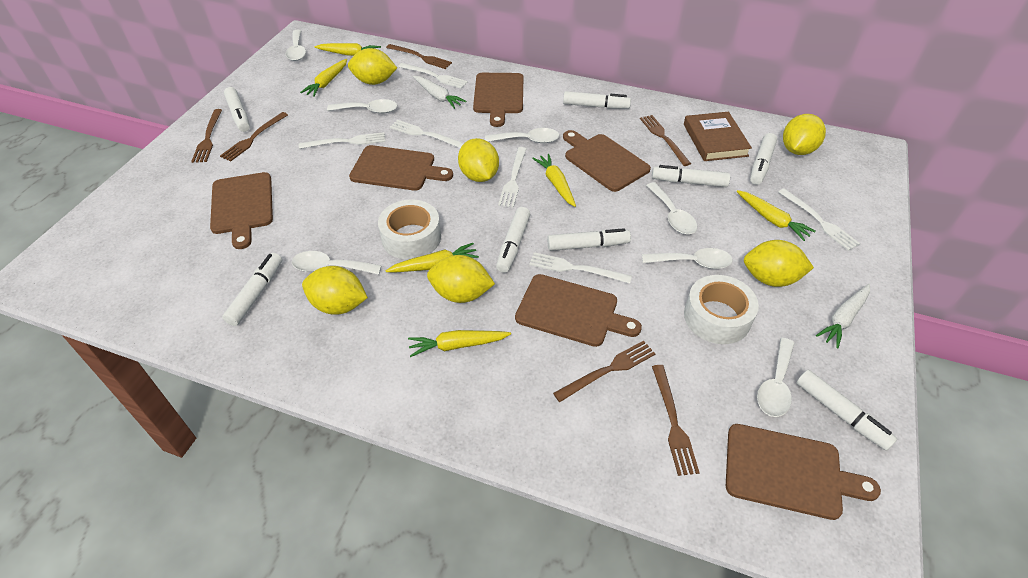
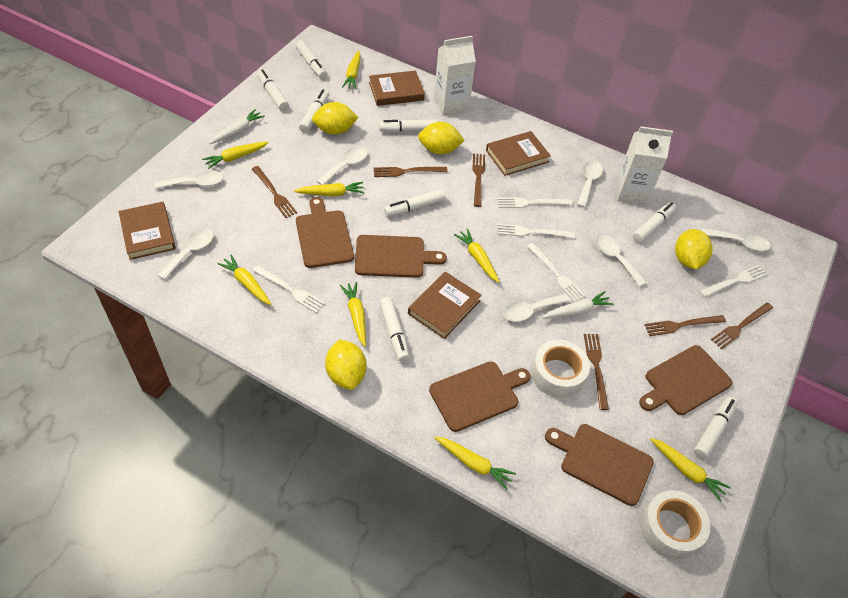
brown book: [684,112,752,161] = 1 -> [119,202,176,260] [369,70,425,106] [408,272,482,339] [486,131,551,176] = 4
brown cutting board: [210,172,273,249] [349,145,453,191] [473,73,523,127] [515,274,642,347] [563,130,651,192] [726,424,881,520] = 6 -> [296,197,354,268] [355,235,447,278] [429,361,531,432] [545,424,654,506] [639,345,733,415] = 5
white carton: none = 0 -> [434,36,476,115] [617,126,673,205] = 2
white fork: [299,132,385,149] [390,120,464,148] [398,63,468,89] [498,147,526,208] [529,252,632,284] [778,188,860,251] = 6 -> [253,265,325,313] [497,198,573,208] [498,224,575,238] [527,243,585,302] [700,265,768,297] = 5
yellow carrot: [300,59,347,97] [314,43,381,56] [386,243,479,272] [408,330,511,357] [532,154,576,207] [736,190,816,241] = 6 -> [202,142,269,169] [217,255,272,305] [294,182,365,196] [340,282,366,347] [342,50,361,89] [435,437,516,490] [454,229,500,283] [650,438,731,502] = 8
yellow lemon: [302,266,368,315] [348,48,397,85] [427,255,495,303] [458,138,499,182] [744,240,814,287] [783,114,826,155] = 6 -> [312,102,358,135] [325,339,366,390] [418,122,465,155] [675,229,713,269] = 4

